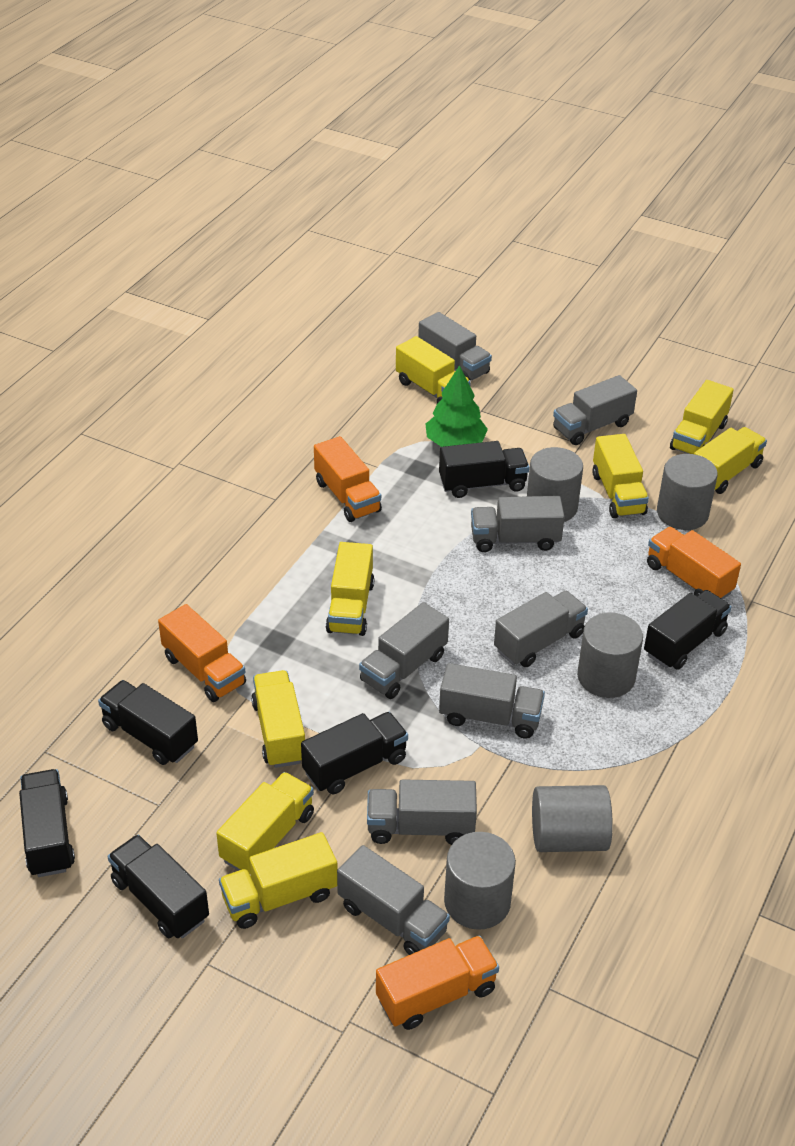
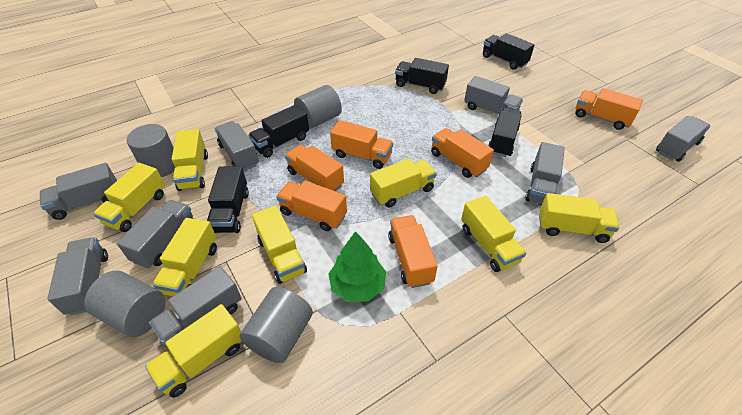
black truck: [19,769,75,877] [98,680,198,765] [108,835,209,938] [301,712,408,794] [439,441,529,498] [644,590,732,670] = 6 -> [207,166,249,233] [248,105,309,158] [395,58,449,94] [483,33,534,70] [488,107,522,157] = 5
grey cylinder: [444,832,516,930] [527,447,583,522] [532,785,613,852] [577,612,643,698] [657,454,718,530] = 5 -> [84,271,165,337] [127,124,175,177] [240,287,313,363] [294,85,342,129] = 4
orange truck: [158,604,246,702] [314,436,382,522] [376,935,499,1030] [647,527,741,599] = 4 -> [276,180,347,231] [285,145,344,191] [330,120,393,169] [388,215,438,288] [431,128,494,178] [575,88,643,130] = 6

